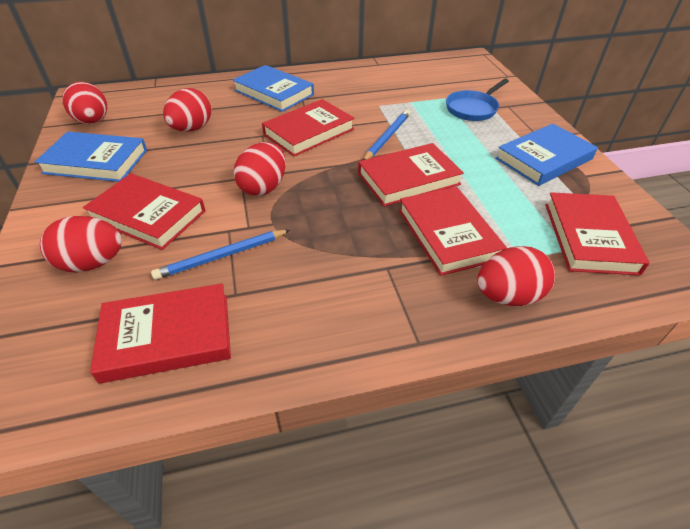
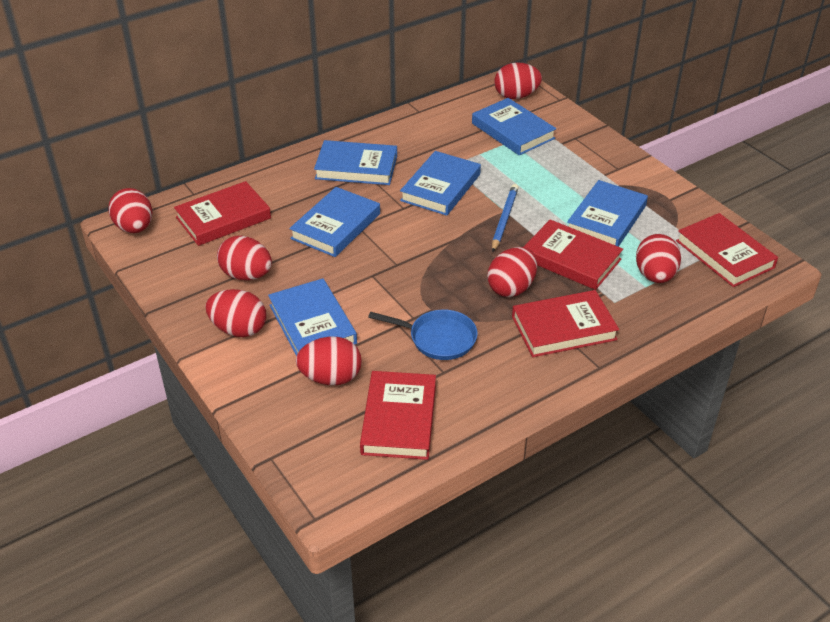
blue book: [35,131,147,182] [232,65,314,112] [495,124,598,186] = 3 -> [268,278,357,356] [289,187,380,257] [314,140,397,185] [400,151,481,216] [472,98,556,156] [567,180,648,247] = 6
blue pencil: [151,230,290,280] [363,110,410,160] = 2 -> [492,184,518,252] = 1
red book: [83,173,205,250] [90,283,231,384] [262,99,355,156] [358,143,464,207] [399,187,507,276] [545,192,650,275] = 6 -> [174,181,271,246] [360,371,436,460] [512,290,619,357] [524,219,623,290] [676,213,778,287] = 5
red egg: [40,216,122,273] [62,82,107,124] [163,88,212,132] [234,142,286,196] [477,246,555,306] = 5 -> [108,188,152,233] [205,289,266,337] [217,236,272,280] [296,337,362,385] [487,247,537,297] [495,62,542,99] [636,234,681,283] = 7

